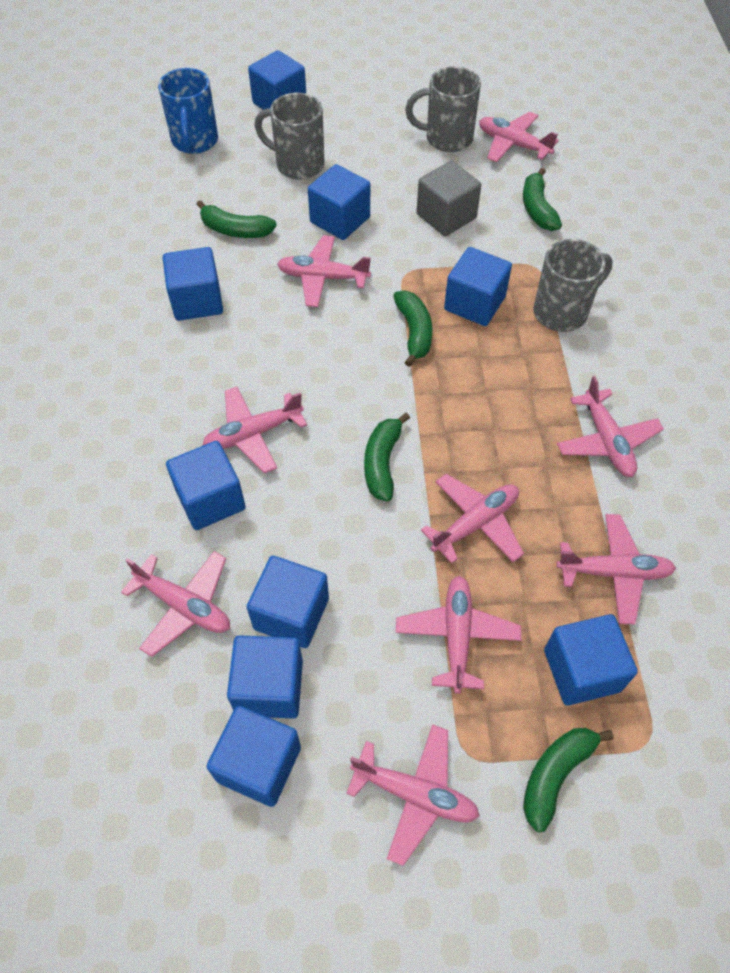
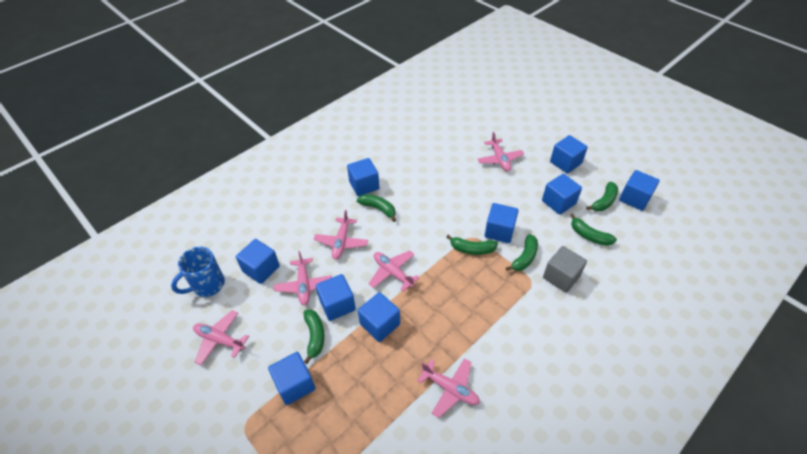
green banana: [196,200,277,238] [364,413,410,501] [393,291,433,367] [523,168,562,231] [523,728,614,832] = 5 -> [304,310,324,364] [357,194,396,222] [446,235,498,255] [506,234,538,271] [570,214,617,246] [586,182,618,211] = 6
grey mug: [255,93,325,180] [405,66,481,152] [533,239,613,332] = 3 -> none = 0
pink plane: [121,551,230,657] [202,387,307,473] [277,235,371,307] [346,724,480,866] [396,576,521,694] [421,474,524,564] [479,111,559,163] [556,514,676,624] [557,376,664,477] = 9 -> [193,310,249,365] [274,251,332,305] [314,210,368,260] [368,250,420,292] [417,358,480,418] [477,132,524,171] = 6

